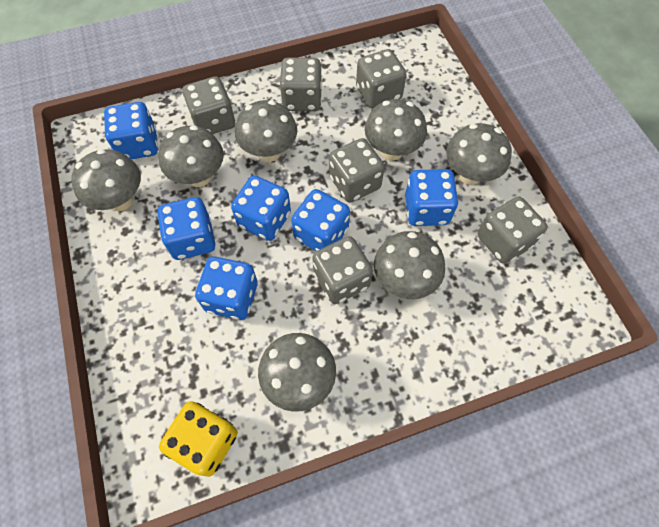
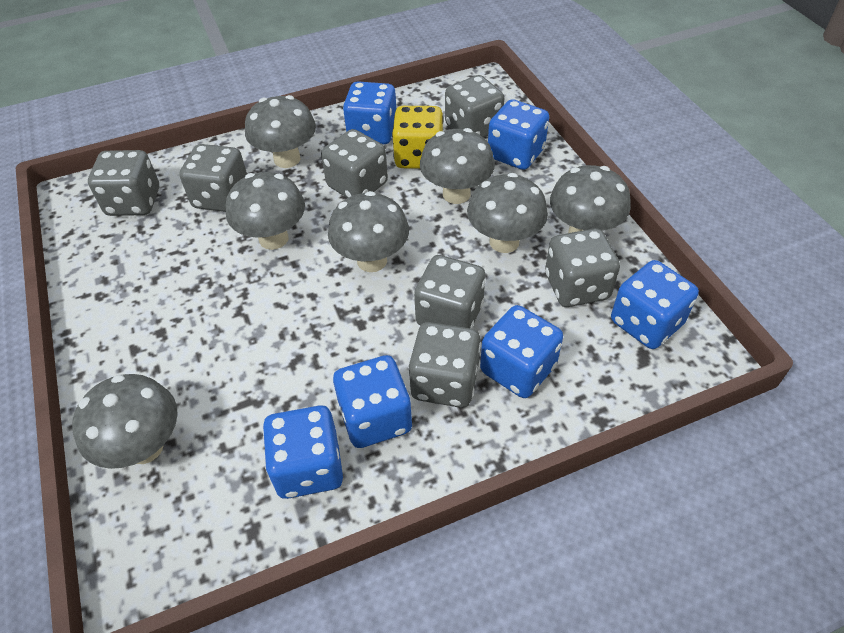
grey dice: [182,76,235,134] [280,57,322,111] [312,236,373,304] [329,138,385,203] [356,49,406,109] [478,196,548,264] = 6 -> [88,150,159,216] [179,144,247,212] [321,129,388,198] [408,322,481,408] [414,255,485,329] [445,75,504,138] [545,228,620,307] = 7

